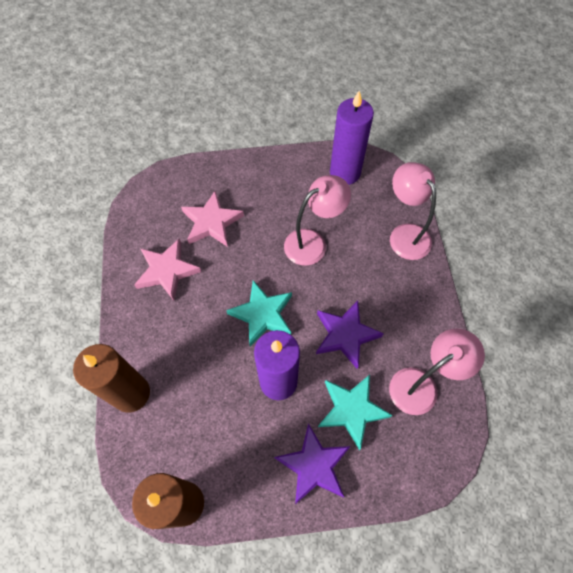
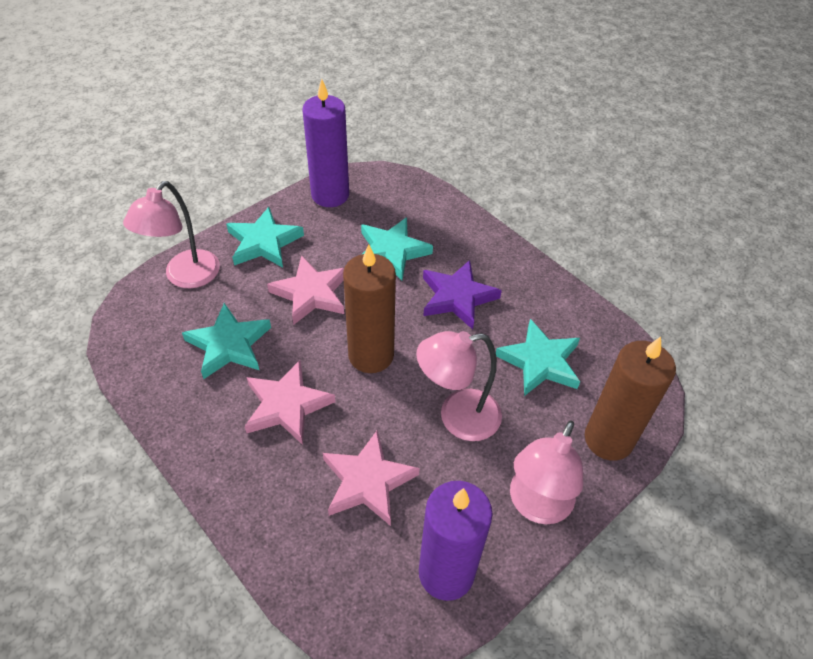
pink star: [134,238,201,301] [181,191,244,247] = 2 -> [245,360,335,445] [267,255,344,325] [323,430,420,526] = 3
purple star: [274,423,351,504] [316,301,384,369] = 2 -> [423,260,502,330] = 1
turquoise star: [226,280,292,347] [318,375,393,450] = 2 -> [182,303,271,379] [226,207,304,268] [361,217,433,280] [496,319,580,396] = 4

